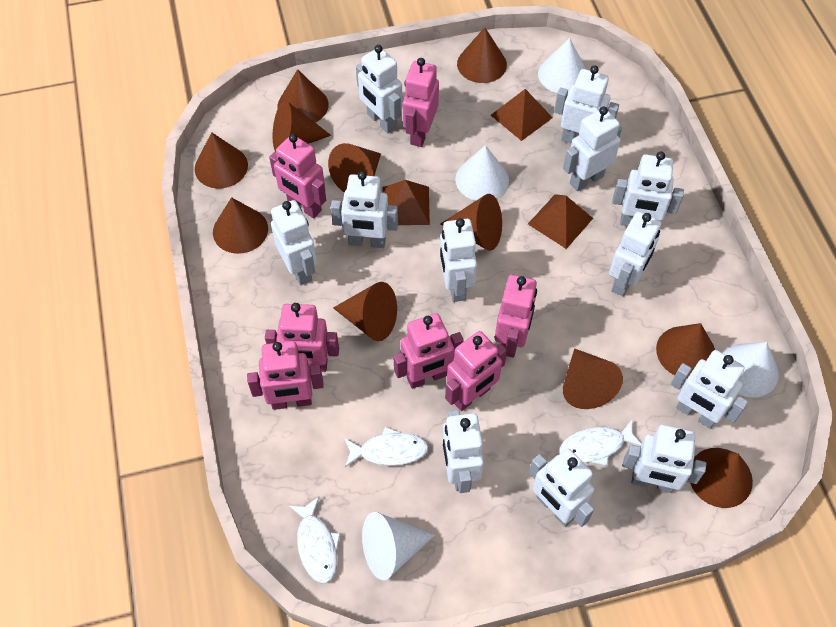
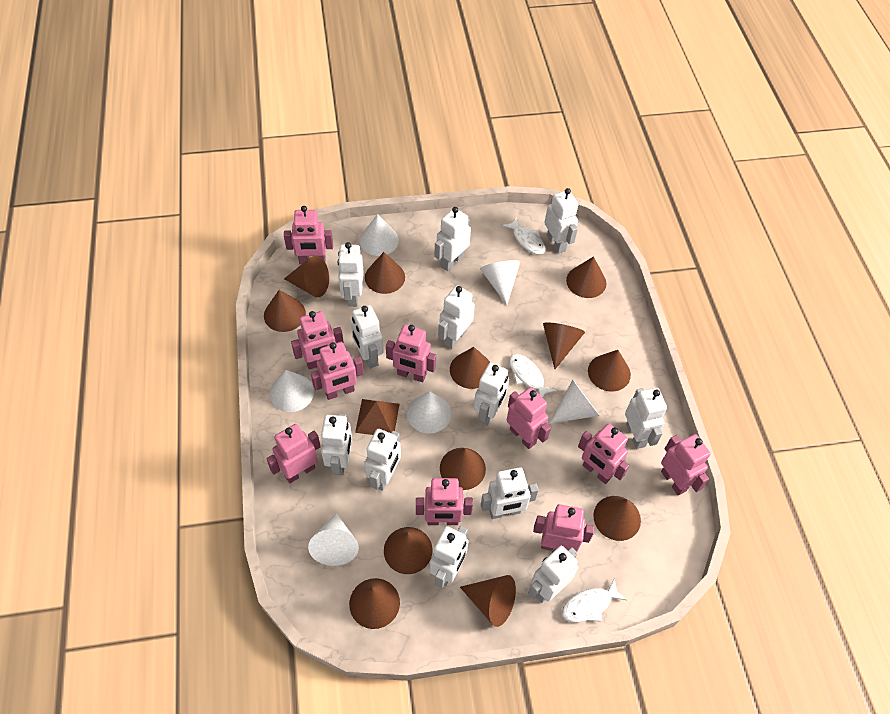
brown cone: [195,132,248,189] [213,197,268,254] [273,100,331,152] [277,69,329,122] [328,143,381,193] [333,282,397,341] [441,194,502,251] [457,27,507,83] [563,349,623,409] [656,323,715,378] [690,448,753,508] = 11 -> [264,290,306,332] [284,256,329,297] [349,578,400,629] [365,252,405,294] [384,527,433,574] [440,448,486,490] [450,347,490,389] [460,575,516,627] [543,322,585,369] [566,256,606,298] [588,350,631,391] [593,496,641,541] = 12
brown pyramid: [383,180,430,225] [491,89,553,141] [528,194,593,249] = 3 -> [355,399,400,435] = 1
pink robot: [247,341,324,410] [265,303,339,372] [269,134,326,218] [393,313,464,389] [403,58,439,147] [445,331,507,411] [495,275,537,358] = 7 -> [266,424,321,483] [284,206,333,265] [291,311,344,370] [311,342,364,400] [386,325,436,382] [416,478,473,525] [507,387,551,449] [533,504,594,552] [578,423,630,484] [661,434,711,495] = 10
white cone: [362,512,435,580] [455,145,509,201] [538,38,586,93] [723,342,779,398] = 4 -> [270,370,314,412] [308,513,359,566] [359,214,399,256] [407,391,451,434] [480,260,520,305] [549,379,599,424] = 6

